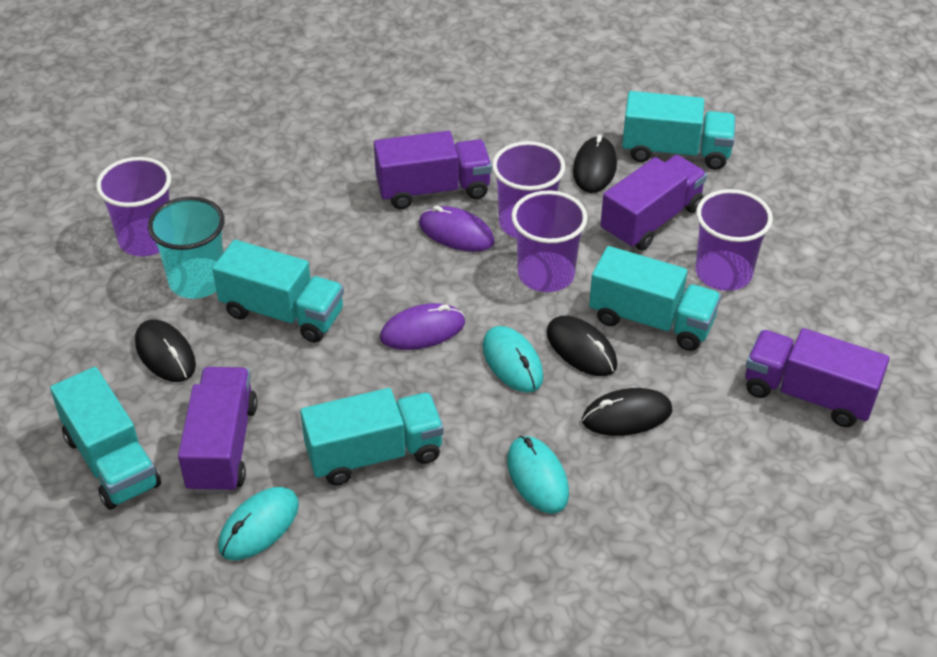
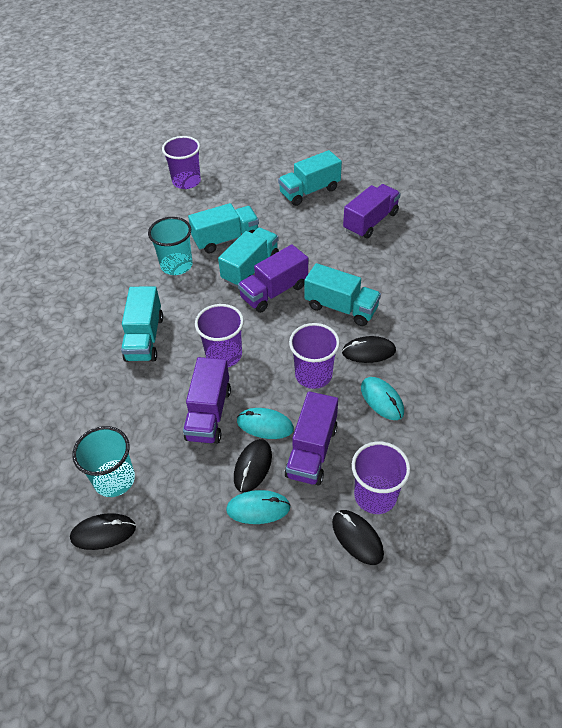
purple mouse: [380,303,465,350] [419,206,495,252] = 2 -> none = 0
turquoise cup: [148,196,225,299] = 1 -> [72,426,135,497] [148,217,192,275] = 2

